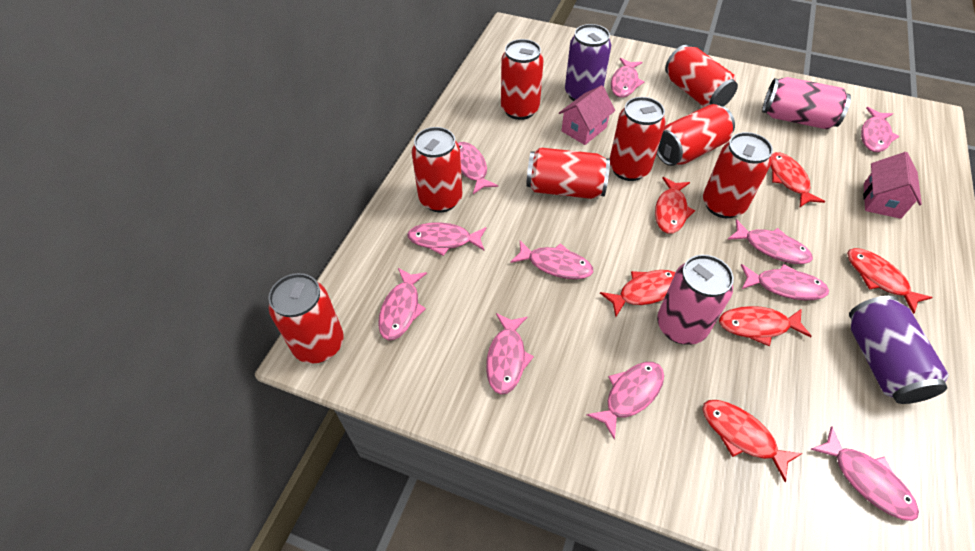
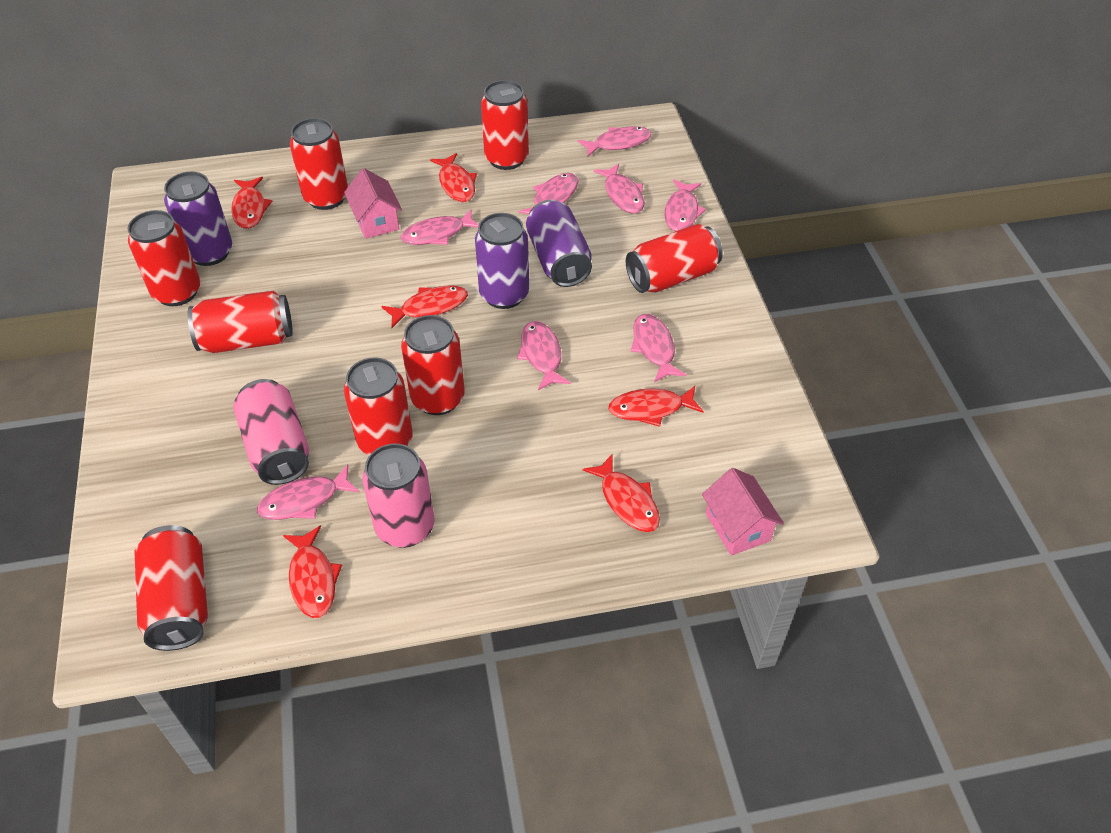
pink fish: [378,268,427,340] [407,222,486,256] [458,142,498,194] [486,313,534,395] [510,240,593,279] [587,362,664,440] [611,58,644,97] [727,219,813,264] [741,264,829,300] [810,426,919,521] [861,107,899,152] = 11 -> [257,464,360,520] [401,209,479,245] [517,321,571,390] [518,173,578,214] [578,126,651,157] [593,163,645,213] [631,314,686,382] [664,180,706,231] = 8
purple can: [565,24,611,101] [849,296,949,404] = 2 -> [164,172,232,266] [475,213,529,309] [526,200,592,287] = 3

